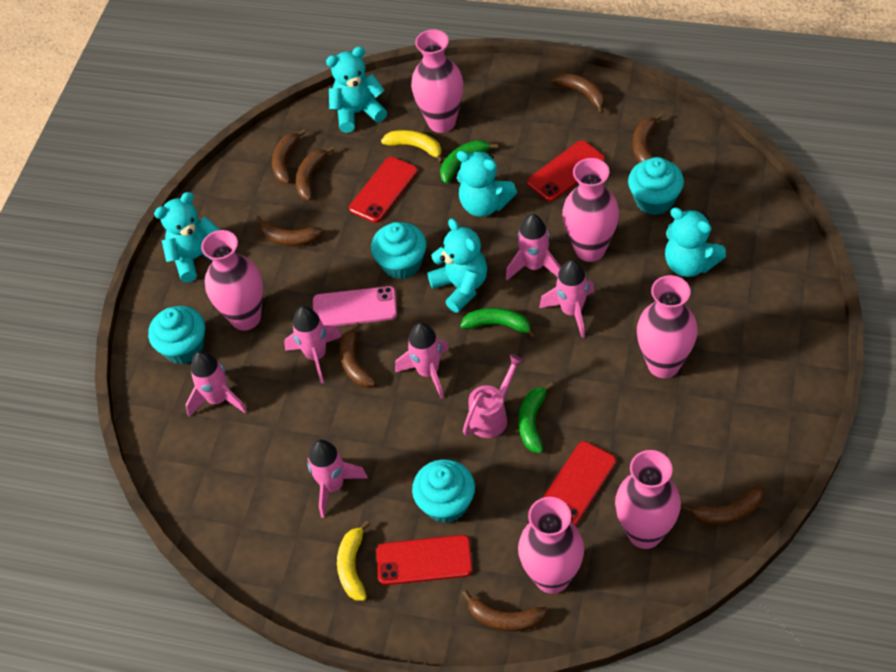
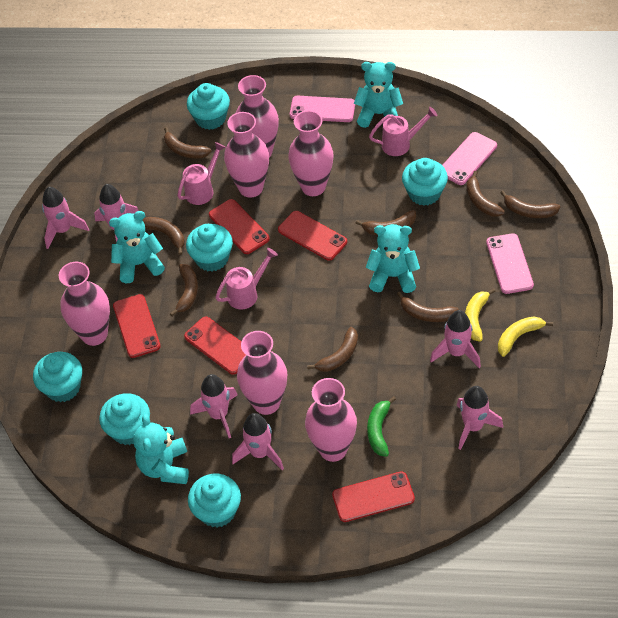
green banana: [440,140,498,184] [460,308,537,339] [519,382,554,453] = 3 -> [367,396,396,457] = 1
pink phone: [313,286,397,326] = 1 -> [290,96,355,122] [442,132,497,185] [486,233,534,294] = 3
pink watering can: [463,354,525,438] = 1 -> [177,142,225,205] [215,248,278,310] [369,107,438,156] = 3
red phone: [349,157,418,223] [376,535,473,585] [527,140,605,202] [543,441,616,526] = 4 -> [113,294,161,358] [184,317,246,375] [209,199,270,254] [278,211,347,261] [332,471,415,522] = 5
turquoise cupcake: [148,306,205,364] [371,222,426,279] [412,459,475,523] [628,157,684,215] = 4 -> [33,352,82,402] [99,393,150,445] [186,224,233,272] [187,83,230,130] [188,474,241,528] [402,158,448,206] = 6
turquoise teddy bear: [154,192,220,282] [326,46,387,133] [427,218,487,313] [456,151,517,217] [665,207,726,277] = 5 -> [109,211,165,283] [133,414,189,484] [354,62,403,128] [366,224,420,293] = 4

